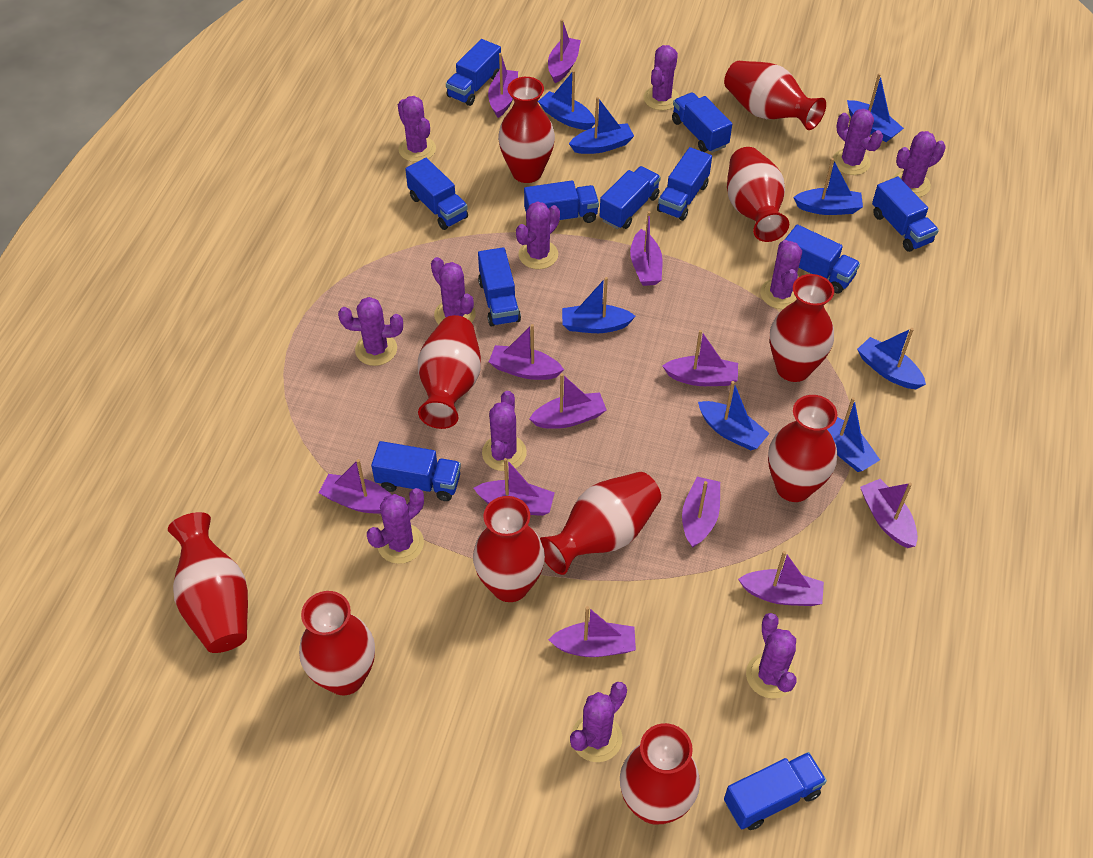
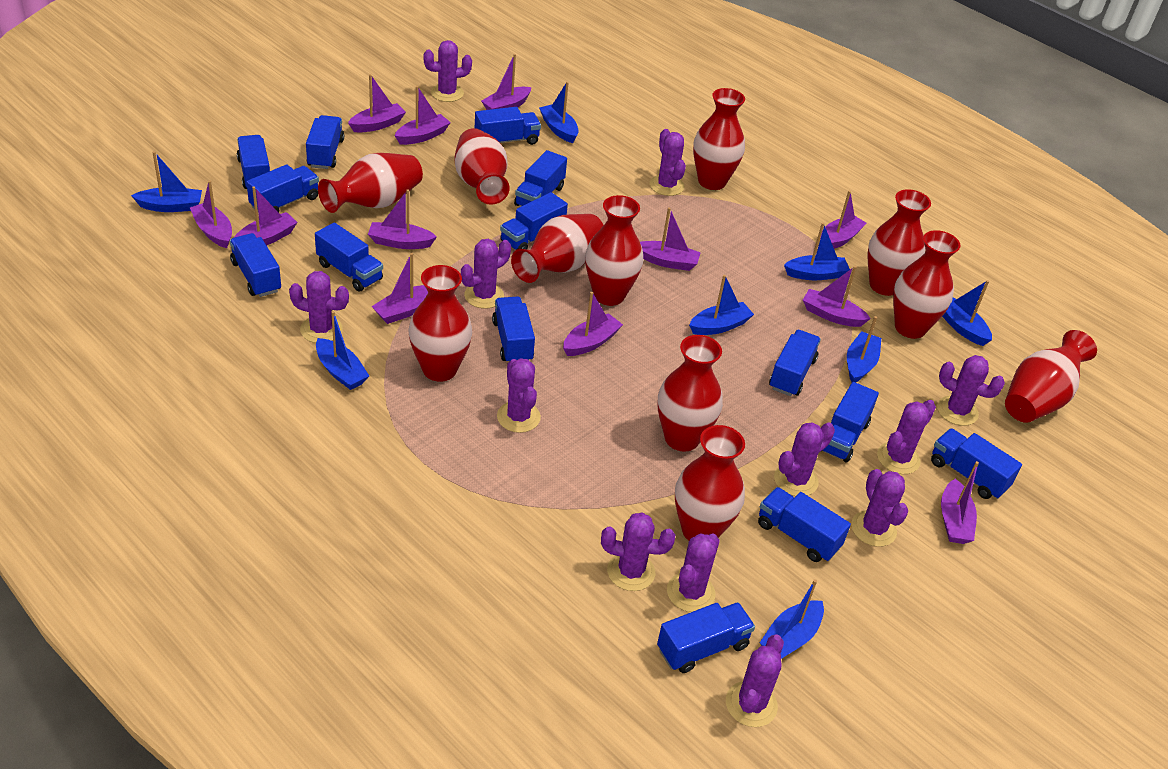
blue truck: [371,441,461,501] [405,158,468,230] [446,39,501,106] [478,247,521,327] [524,181,599,223] [600,166,661,229] [657,147,712,221] [672,92,732,153] [724,752,827,830] [785,224,860,293] [872,177,939,252] = 11 -> [230,233,281,297] [237,135,270,189] [246,164,319,213] [306,115,344,169] [315,222,383,291] [475,107,541,145] [492,297,535,362] [500,192,568,250] [514,150,567,206] [657,602,755,673] [758,487,851,562] [769,330,821,396] [822,382,879,463] [931,428,1022,499] = 14

